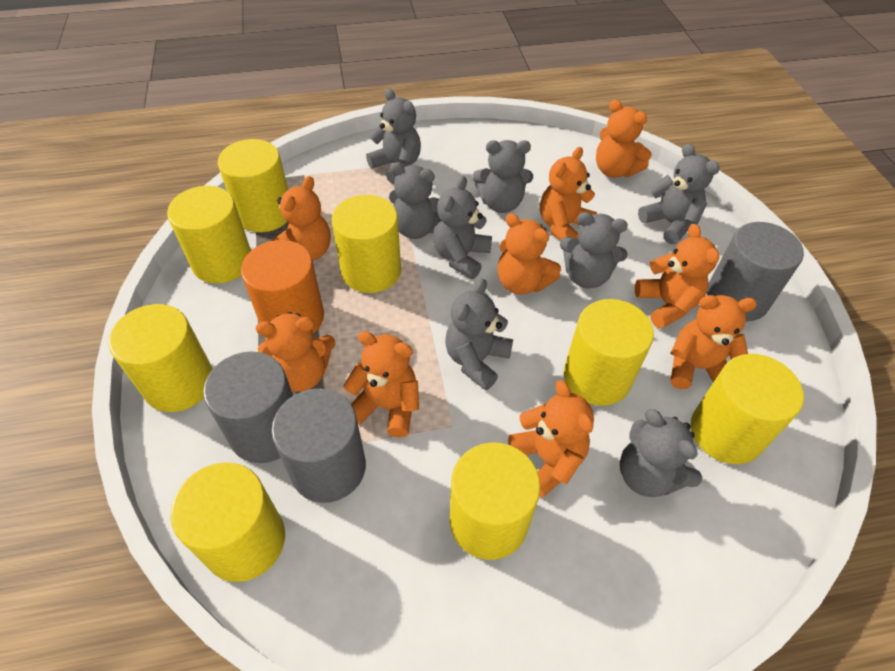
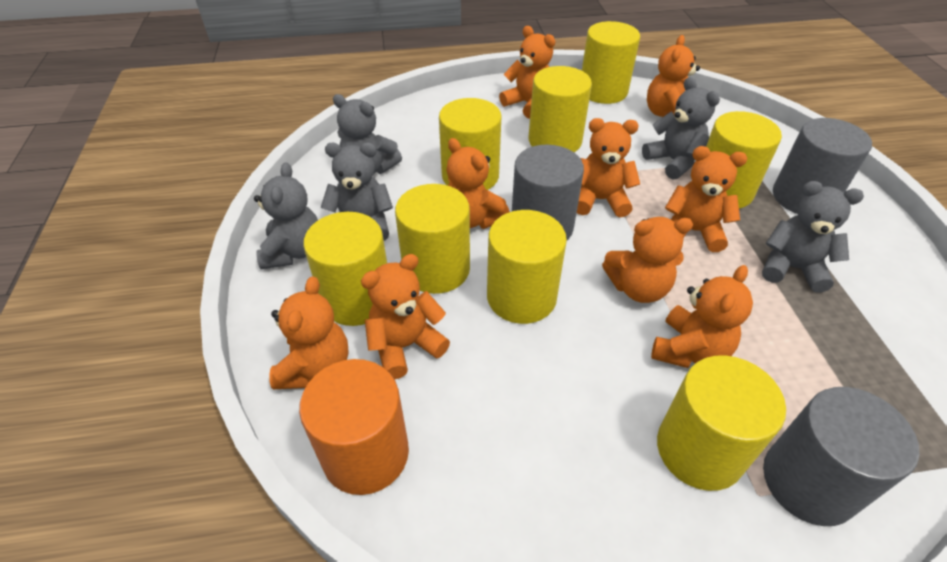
grey teddy bear: [366,89,421,184] [389,163,440,239] [433,176,492,279] [445,279,513,390] [472,140,533,213] [560,212,628,288] [620,409,702,497] [638,144,720,244] = 8 -> [254,162,318,269] [321,142,393,241] [333,94,402,174] [642,77,720,179] [762,181,864,293] = 5

